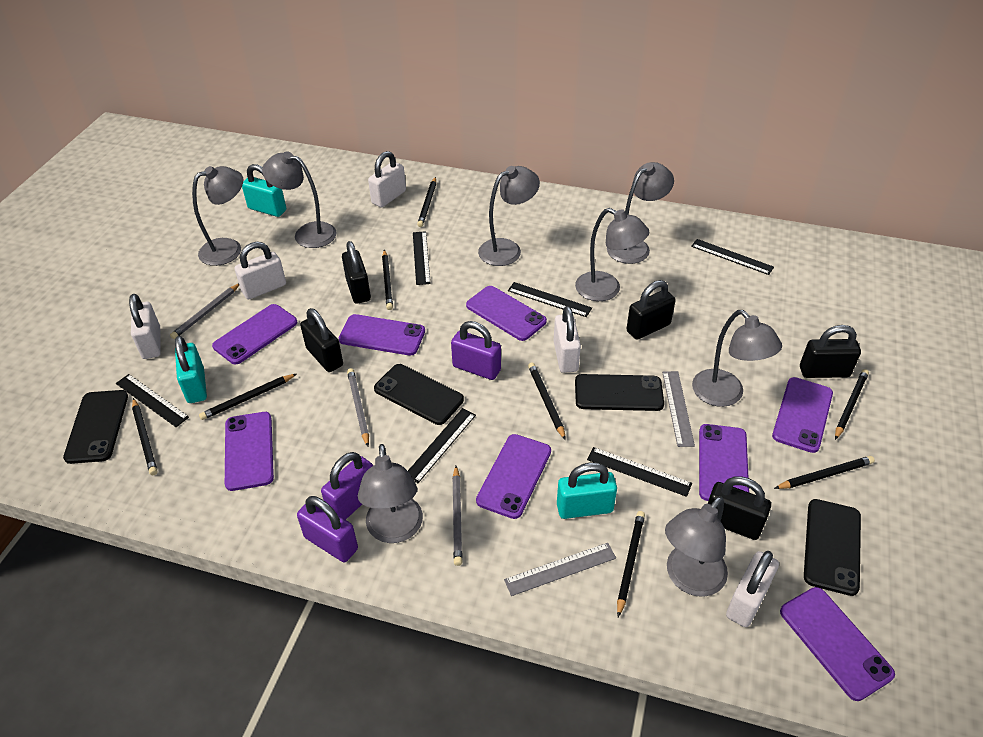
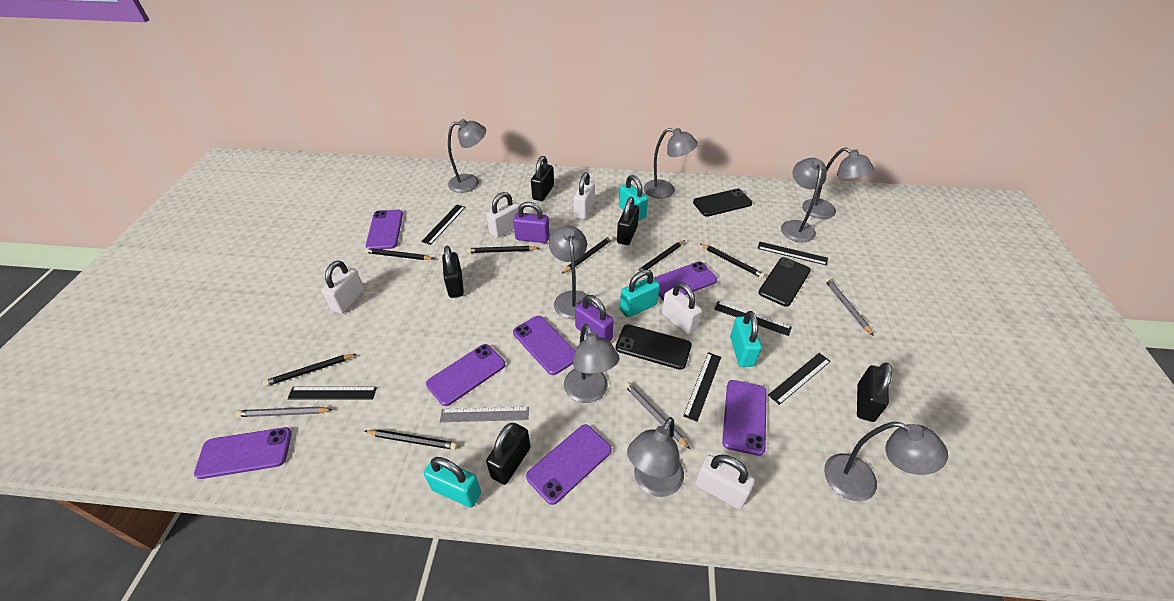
black pencil: [132,398,158,475] [199,374,296,420] [382,249,393,310] [417,177,436,227] [528,362,566,440] [617,511,645,617] [774,456,875,489] [835,369,869,440] = 8 -> [263,354,356,386] [364,429,457,450] [365,248,434,260] [467,246,539,253] [562,236,613,273] [635,240,685,274] [700,244,765,278] = 7
black phone: [63,390,128,464] [374,364,464,425] [575,374,664,411] [804,499,861,596] = 4 -> [615,324,692,370] [693,188,752,217] [758,257,811,307] = 3
grey ruler: [504,543,616,596] [662,371,695,447] = 2 -> [440,407,529,422] = 1
purple padlock: [297,496,358,562] [321,452,374,520] [451,321,501,380] = 3 -> [513,202,550,243] [575,295,614,342] = 2
purple phone: [212,304,297,365] [225,412,274,491] [339,314,425,356] [466,286,547,341] [476,434,551,519] [699,424,749,501] [772,377,833,453] [780,587,895,701] = 8 -> [194,427,292,479] [366,210,403,249] [426,344,505,406] [513,316,576,375] [526,424,612,505] [654,262,717,301] [722,380,767,456] = 7
turquoise padlock: [175,336,207,403] [242,164,286,217] [557,462,617,519] = 3 -> [424,457,481,508] [619,175,648,221] [620,270,660,318] [730,311,762,367] = 4

